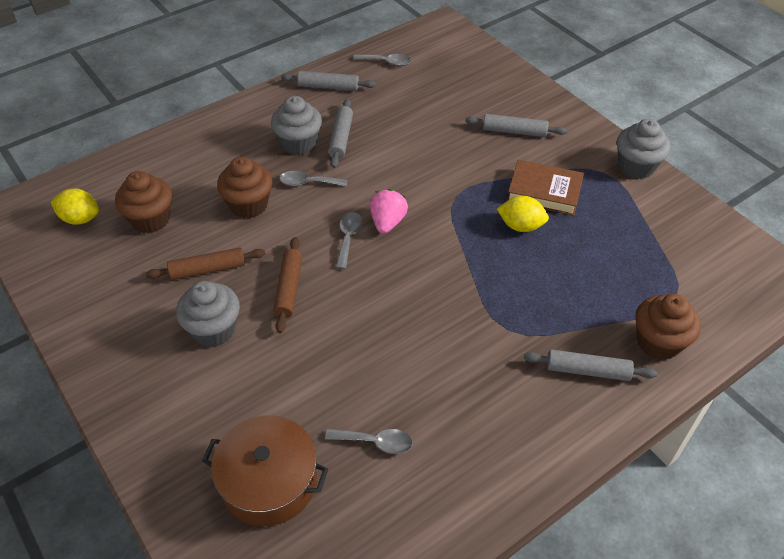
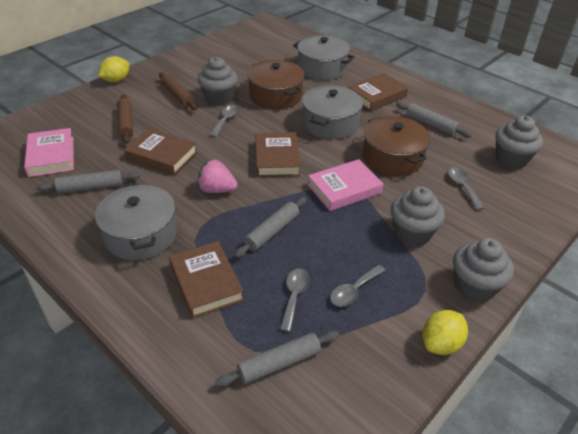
brown book: [507,160,584,216] = 1 -> [124,128,197,175] [169,241,244,318] [255,132,300,177] [348,73,408,111] = 4
brown cupcake: [115,171,172,233] [217,157,272,219] [635,294,701,360] = 3 -> none = 0
brown pot: [202,415,328,526] = 1 -> [247,60,304,109] [363,116,430,176] = 2
grey cupcake: [176,281,240,347] [271,96,322,155] [617,119,670,179] = 3 -> [197,57,238,106] [391,186,445,247] [453,238,514,303] [496,115,543,169] = 4
grey pot: none = 0 -> [95,184,177,260] [293,35,355,80] [302,85,363,139] = 3
pink book: none = 0 -> [24,128,74,177] [308,159,384,211] = 2

